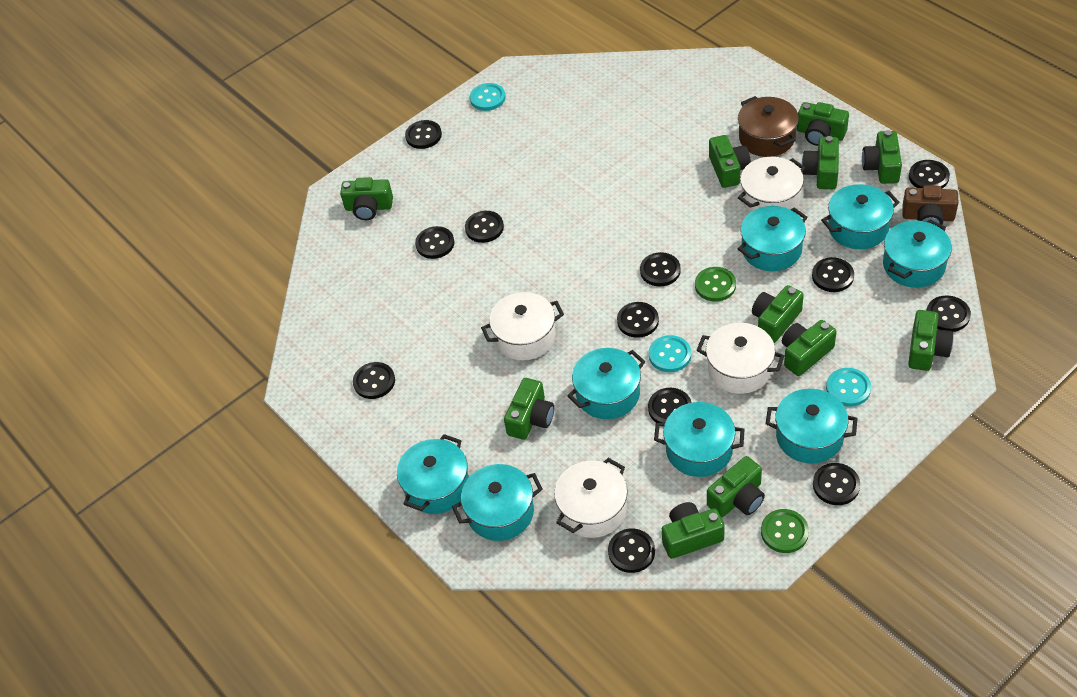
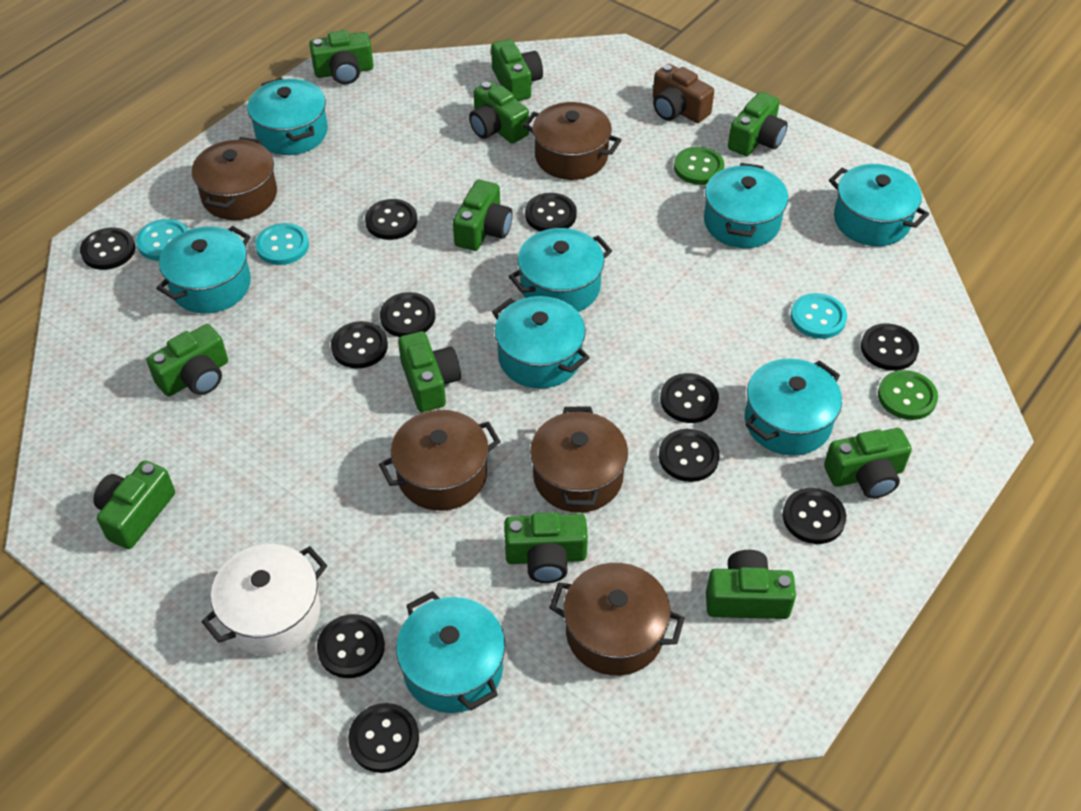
black button: [353,362,395,399] [405,120,442,149] [415,226,455,259] [465,211,504,243] [608,528,655,573] [617,302,659,338] [640,252,681,287] [648,388,692,423] [812,257,854,292] [813,463,860,505] [909,160,950,188] [926,295,971,332] = 12 -> [80,228,135,270] [317,614,385,678] [331,321,388,368] [348,703,419,773] [365,199,417,240] [380,292,435,337] [525,193,577,232] [659,429,719,482] [660,373,719,423] [783,488,846,544] [861,323,919,371] = 11
brown pot: [738,96,799,157] = 1 -> [192,137,277,220] [379,410,501,511] [523,102,621,180] [530,407,628,513] [549,563,685,676] = 5
white pot: [481,292,564,360] [554,458,628,538] [697,323,784,394] [738,157,805,213] = 4 -> [202,544,327,656] = 1

